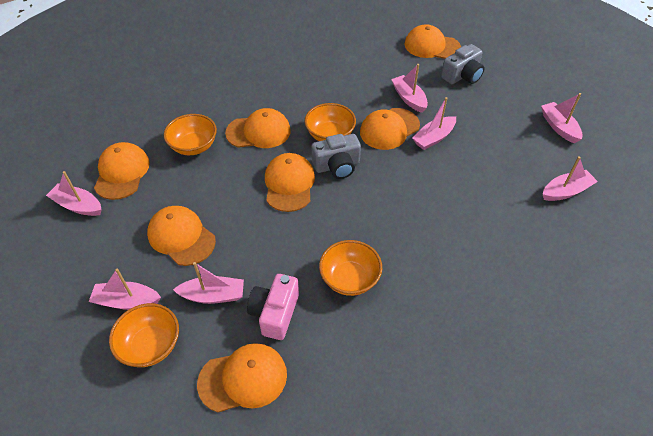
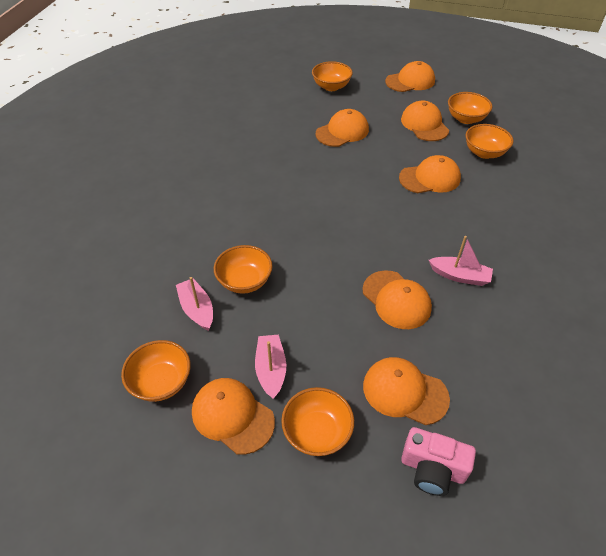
grey camera: [311,134,361,179] [441,44,484,84] = 2 -> none = 0
orange bowl: [109,303,179,367] [164,114,217,155] [305,103,356,141] [319,240,382,296] = 4 -> [121,340,191,402] [214,245,272,294] [281,387,354,456] [312,61,353,91] [448,92,492,124] [465,124,514,159] = 6
pink boat: [46,171,102,216] [89,268,161,310] [173,262,244,304] [391,64,428,113] [412,97,456,150] [541,93,583,143] [543,156,598,201] = 7 -> [176,277,213,331] [255,335,286,399] [429,236,493,286] = 3

